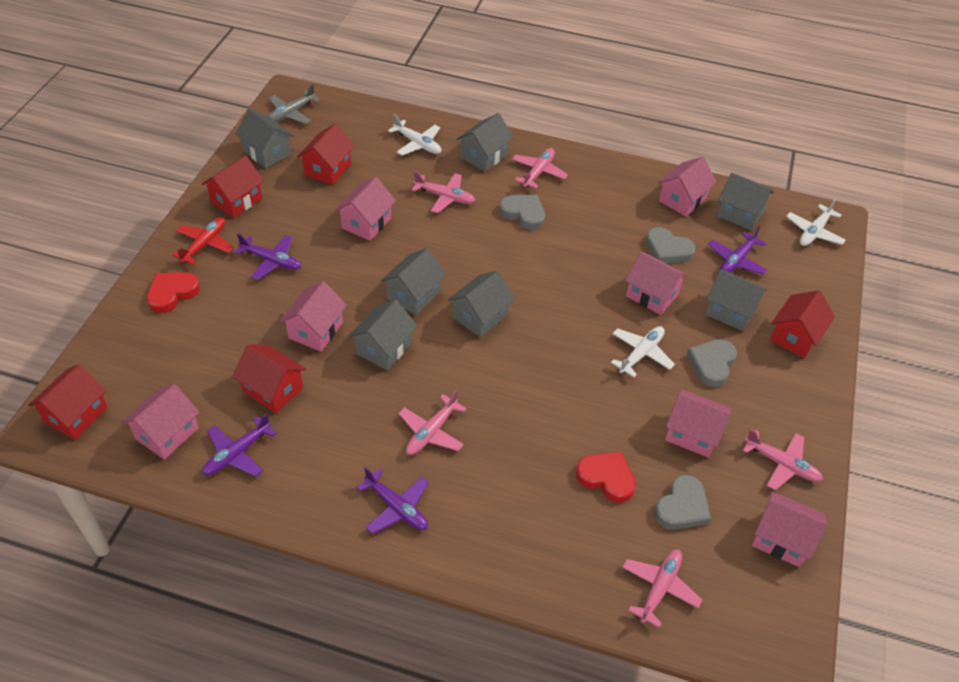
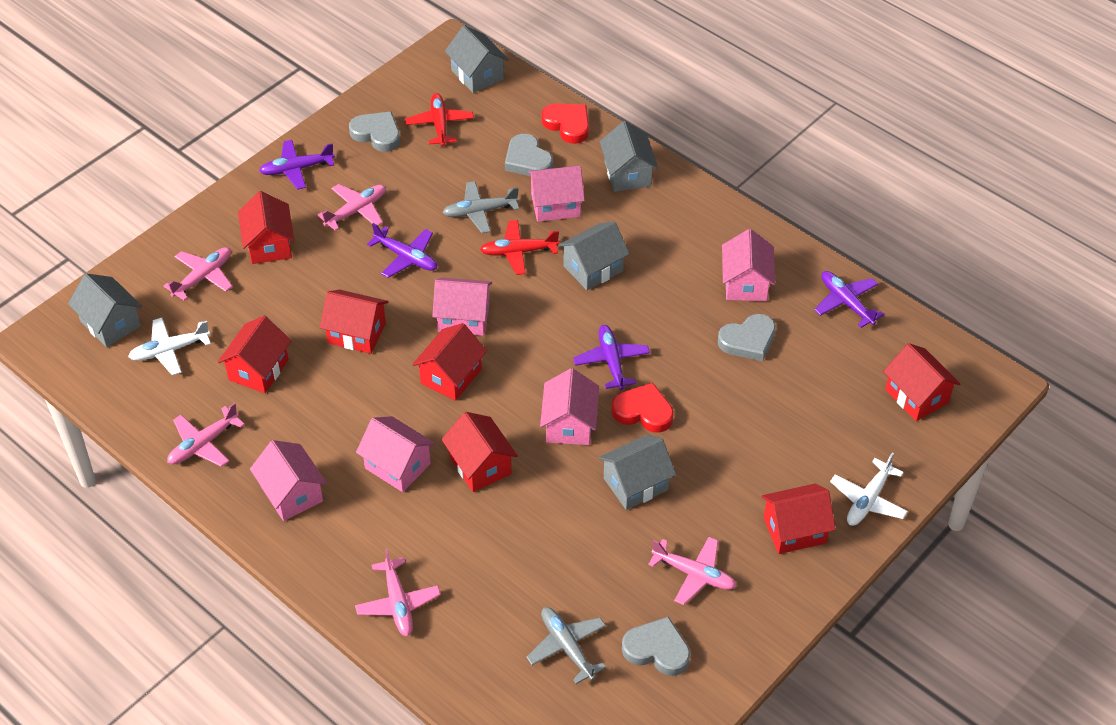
grey house: [235,109,294,168] [349,300,417,370] [381,248,447,315] [448,271,515,338] [456,113,514,172] [705,269,767,331] [717,173,774,231] = 7 -> [68,273,142,347] [445,25,509,93] [558,221,630,290] [598,435,676,510] [600,121,658,192] = 5
grey plane: [268,84,320,124] = 1 -> [442,181,519,233] [526,607,606,684] = 2
pink house: [122,384,200,459] [279,281,347,351] [335,177,396,241] [625,252,688,315] [658,157,717,217] [665,389,731,458] [752,491,827,567] = 7 -> [250,440,327,521] [356,416,435,492] [432,277,492,336] [527,166,585,222] [540,368,599,445] [722,229,775,301] = 6
red house: [28,364,108,440] [202,156,264,218] [233,345,306,413] [297,123,355,185] [770,290,835,358] = 5 -> [218,316,292,393] [238,191,294,264] [320,290,388,354] [412,323,487,401] [441,412,518,492] [761,484,836,554] [883,343,960,421] = 7
red plane: [172,217,234,265] = 1 -> [405,93,474,146] [480,220,559,275] = 2
white plane: [388,114,441,155] [611,326,675,377] [786,198,846,246] = 3 -> [128,318,211,375] [830,453,908,526] = 2

